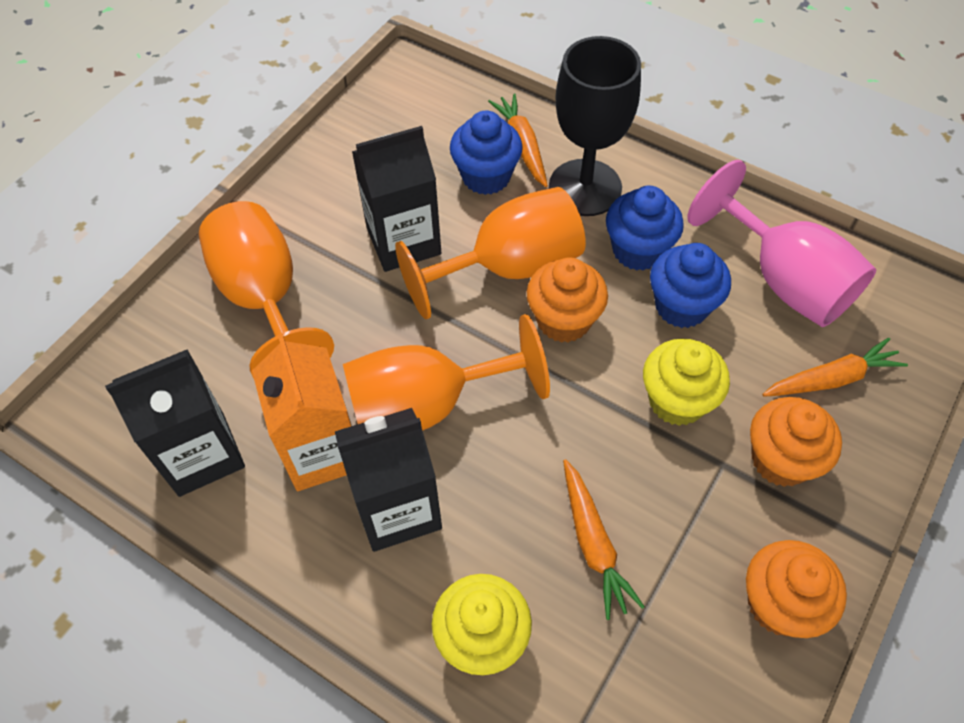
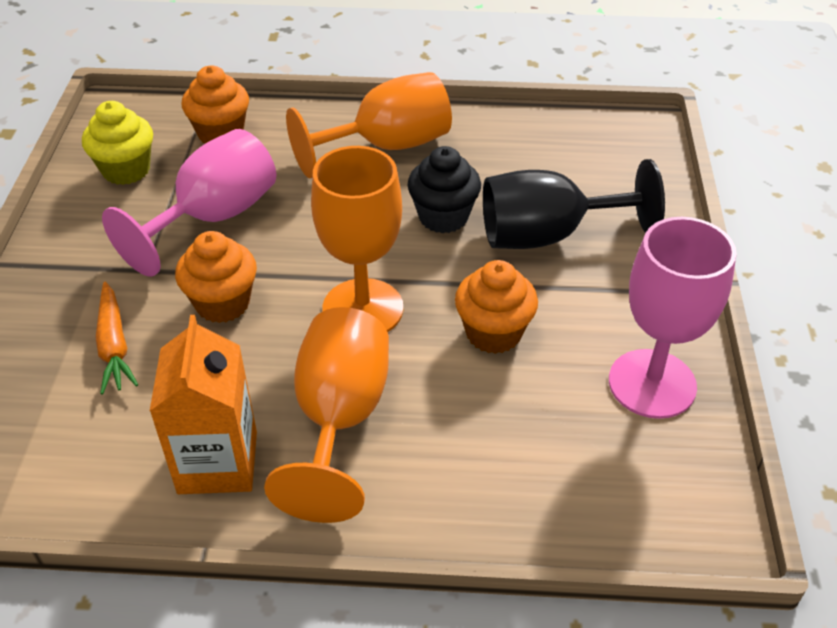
black carton: [105,349,245,497] [335,408,442,552] [352,126,442,272] = 3 -> none = 0
black cupcake: none = 0 -> [407,146,481,233] = 1
blue cupcake: [450,110,523,195] [606,186,684,271] [650,243,731,328] = 3 -> none = 0
orange carrot: [488,94,548,187] [563,459,645,620] [762,338,908,397] = 3 -> [95,282,138,394] = 1
pink goblet: [687,160,876,327] = 1 -> [102,129,276,277] [609,217,736,419] = 2
yellow cupcake: [432,574,532,675] [643,339,730,426] = 2 -> [82,101,153,185] = 1

